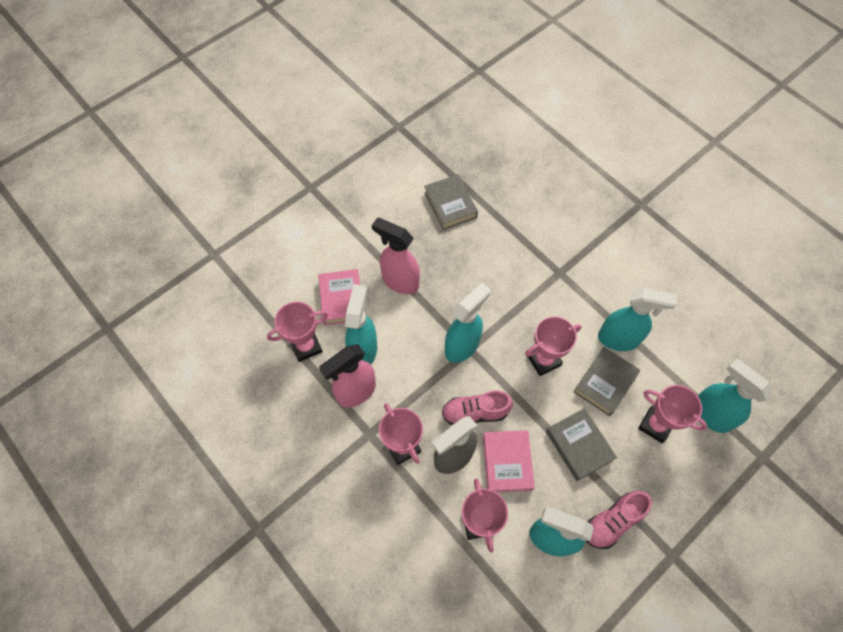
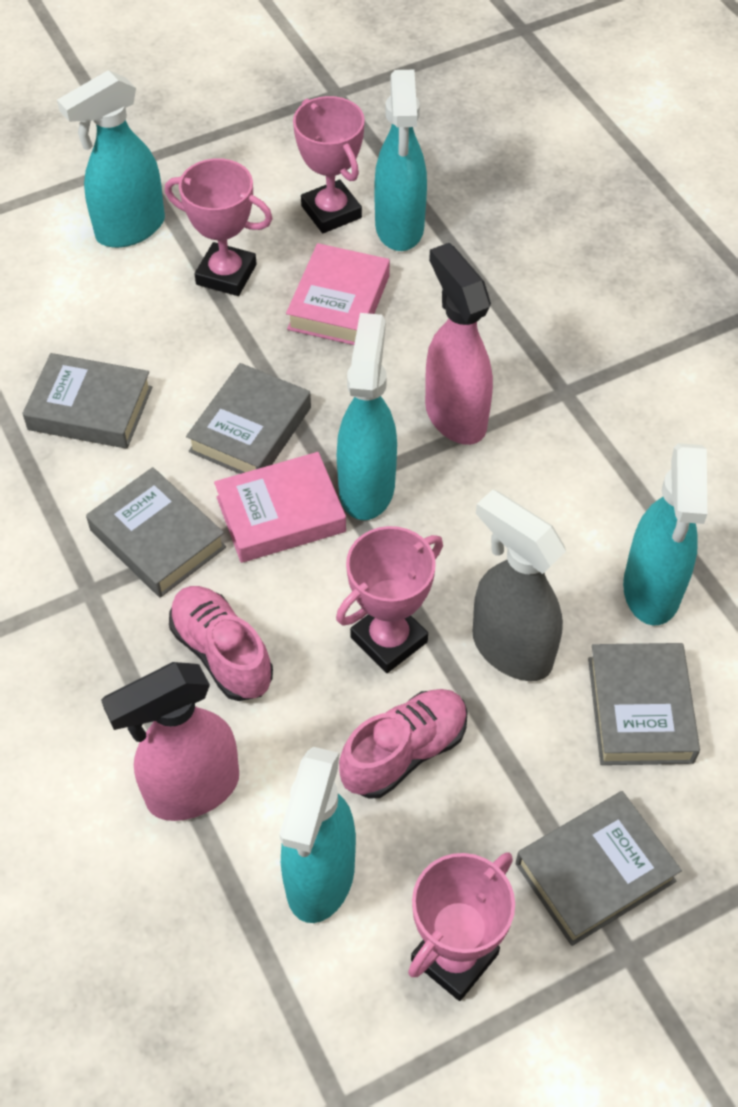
grey book: [424,174,478,230] [546,408,617,481] [573,347,640,416] = 3 -> [22,353,152,449] [86,467,226,598] [186,363,311,474] [515,791,682,946] [588,643,700,765] = 5
pink trophy: [267,302,328,362] [379,403,423,465] [462,479,508,553] [525,316,581,376] [638,385,708,443] = 5 -> [165,158,273,296] [293,96,365,233] [336,526,443,673] [408,852,515,1001] = 4

